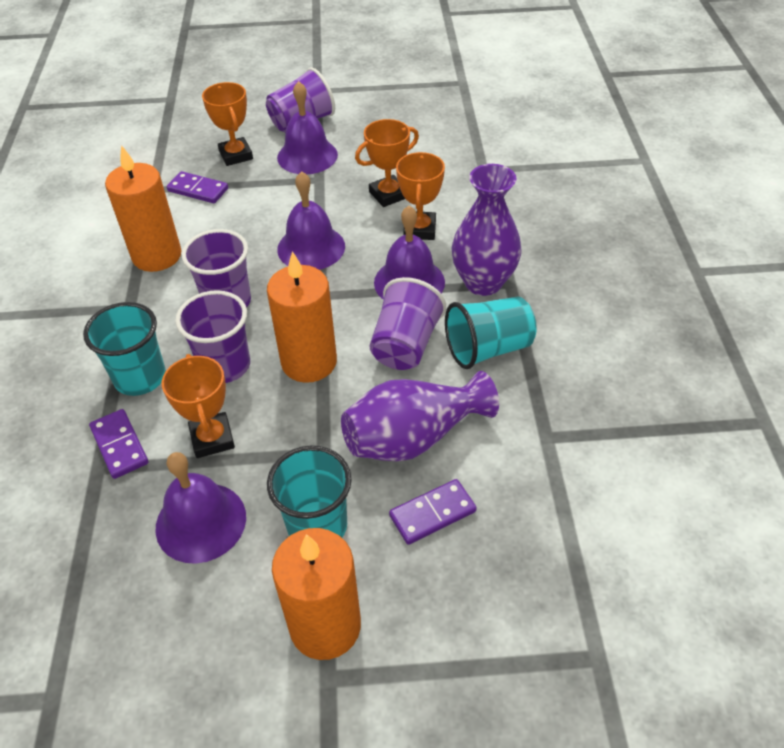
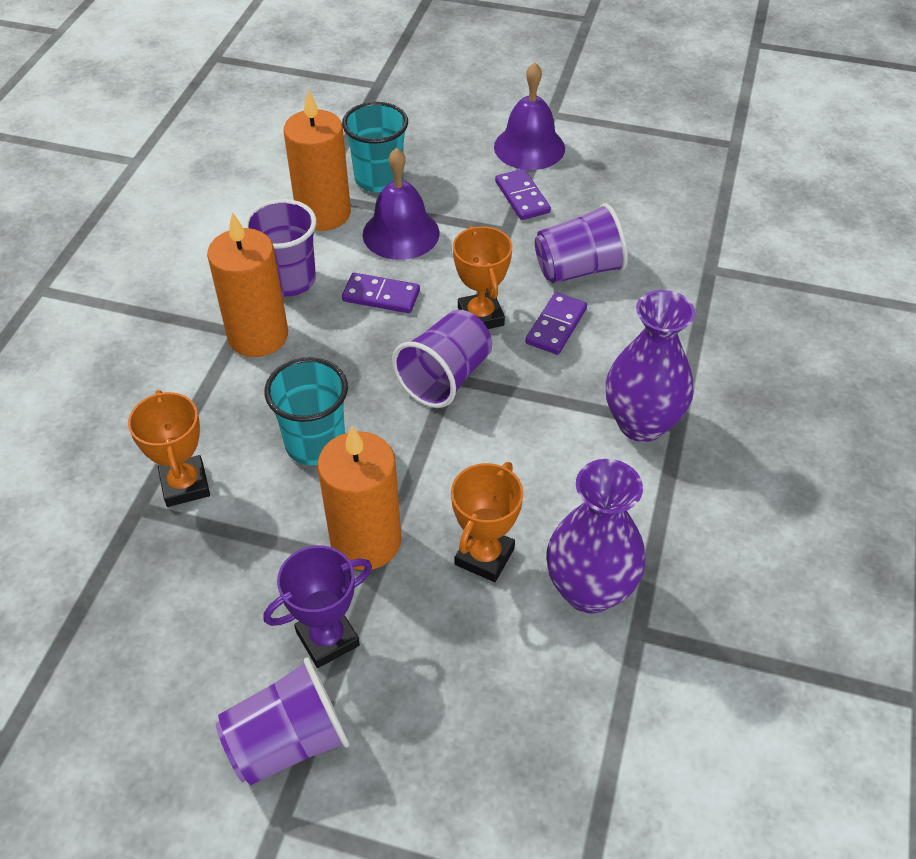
orange trophy: [162,354,235,458] [202,82,253,166] [355,119,419,207] [396,152,445,240] = 4 -> [128,390,210,507] [451,462,524,582] [453,226,512,329] = 3
purple bell: [155,452,246,564] [277,81,338,174] [277,171,345,270] [374,206,445,300] = 4 -> [363,148,440,260] [494,62,565,170] = 2
purple trophy: none = 0 -> [263,546,372,668] = 1
turquoise cup: [83,302,166,396] [267,445,352,538] [445,297,537,369] = 3 -> [264,357,348,465] [342,102,408,193] = 2

